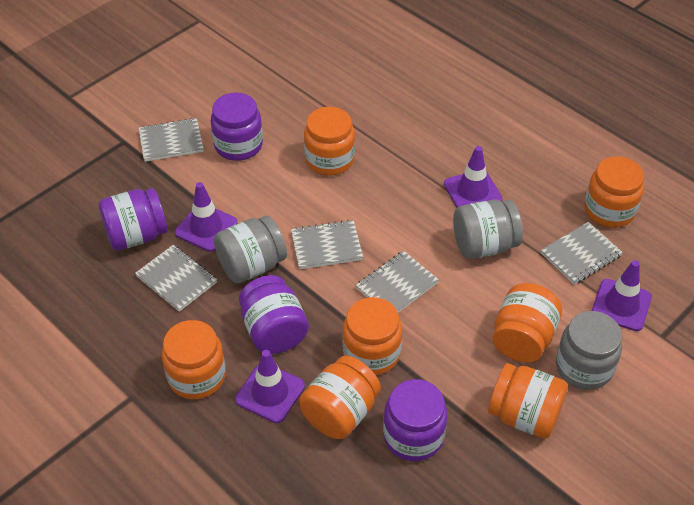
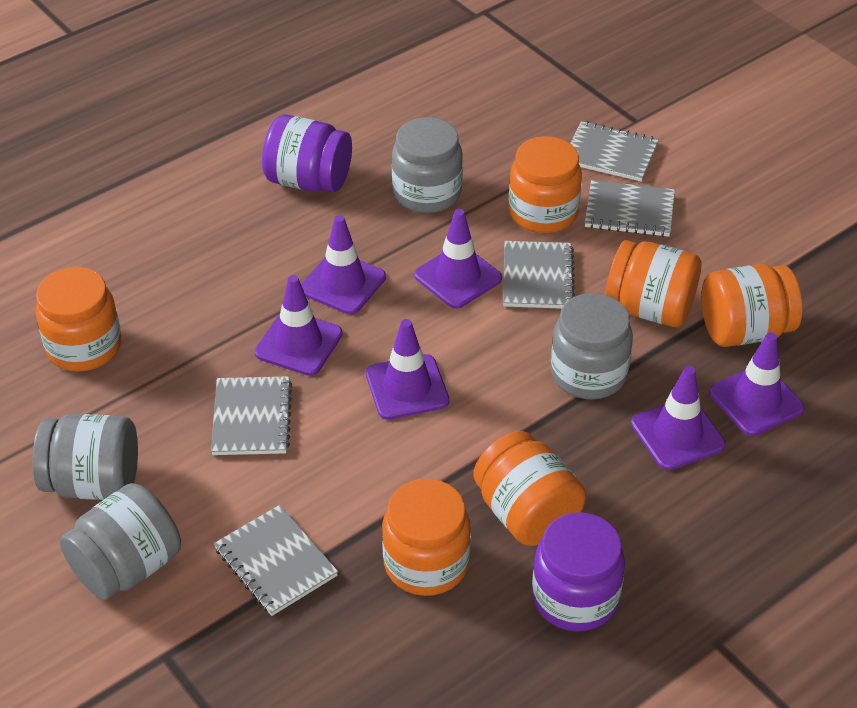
grey jar: [214,216,287,283] [453,200,523,259] [556,311,622,390] = 3 -> [32,414,138,500] [60,483,181,600] [392,117,463,213] [551,293,633,400] = 4
orange jar: [162,320,226,399] [299,355,381,439] [304,107,355,176] [342,297,402,375] [488,363,568,439] [492,283,562,362] [584,156,644,228] = 7 -> [36,267,121,372] [382,479,471,596] [473,431,586,546] [509,136,582,233] [605,240,701,327] [701,264,802,347] = 6
purple jar: [99,188,168,251] [211,92,263,161] [239,275,309,354] [383,379,448,461] = 4 -> [262,114,352,192] [532,512,625,632] = 2
purple traffic cone: [175,182,237,252] [235,350,305,423] [444,146,502,208] [592,260,652,331] = 4 -> [255,275,343,376] [301,215,386,314] [366,319,449,420] [414,209,502,309] [631,366,726,470] [709,332,804,436] = 6

